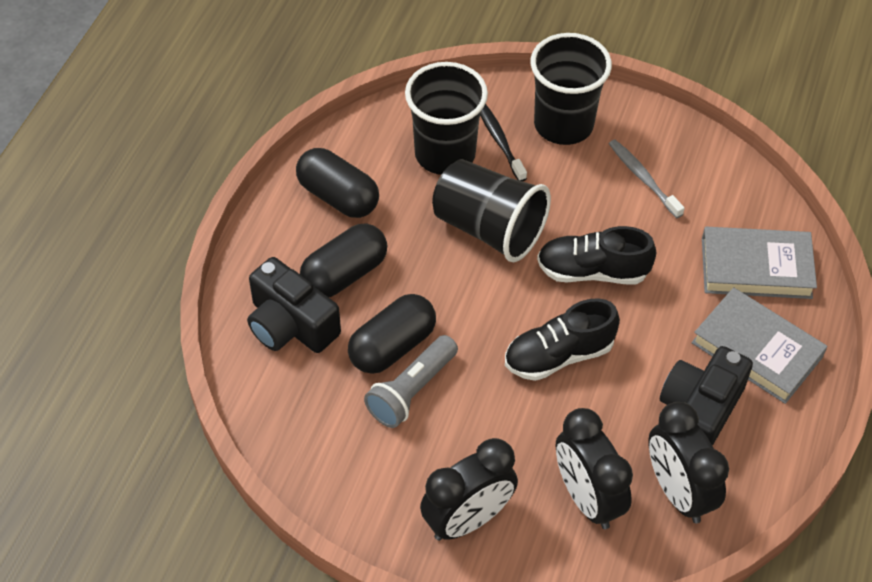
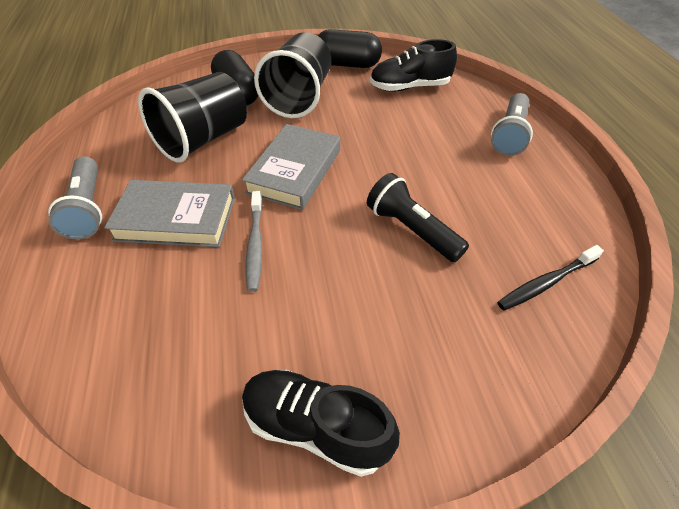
black camera: [247,257,341,353] [660,346,753,446] = 2 -> none = 0
black capsule: [296,148,379,218] [300,224,387,297] [348,294,436,374] = 3 -> [211,50,258,105] [318,29,382,68] = 2
black clock: [420,438,518,541] [556,408,633,529] [648,402,729,523] = 3 -> none = 0
black cup: [405,62,488,175] [432,159,551,262] [531,33,612,145] = 3 -> [138,72,247,163] [254,32,331,118] = 2
black flashlight: none = 0 -> [367,173,469,262] = 1
grey flashlight: [364,335,458,428] = 1 -> [48,156,102,240] [491,93,533,156] = 2

